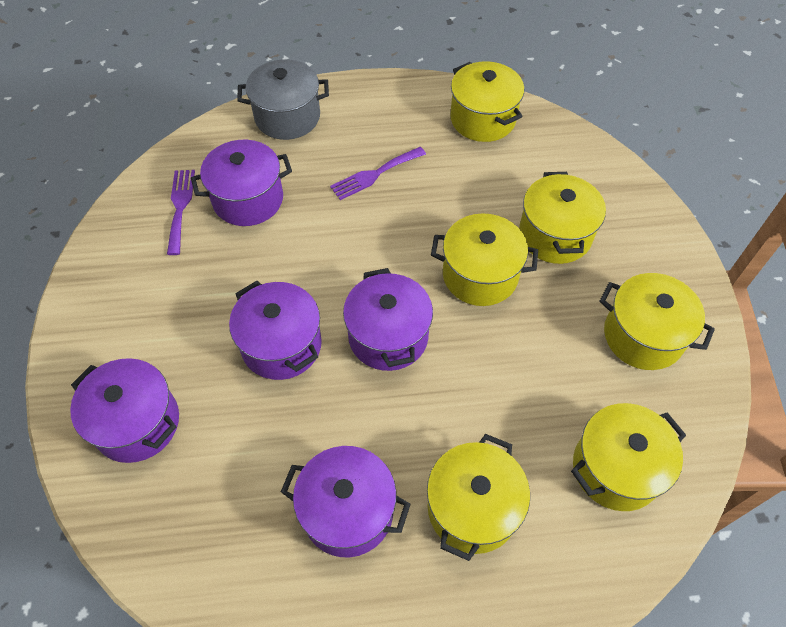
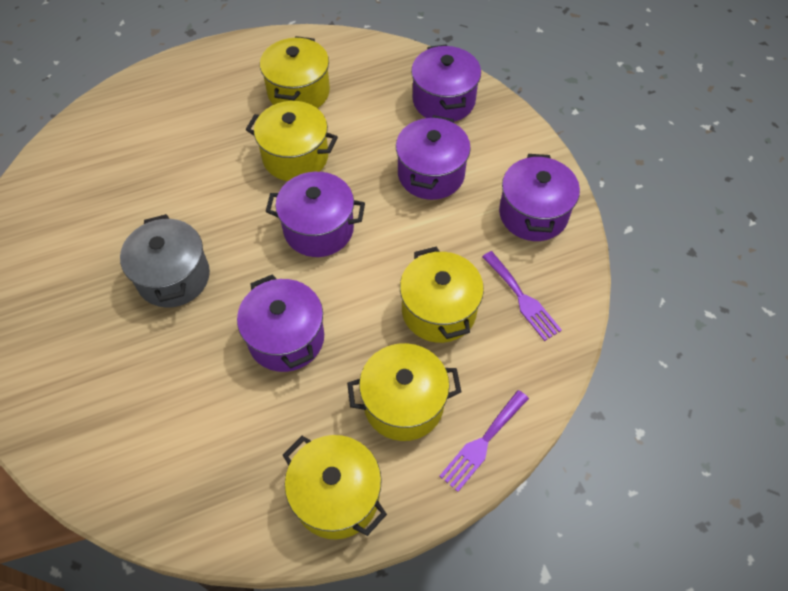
yellow pot: [427,434,530,561] [431,213,538,306] [450,61,524,142] [519,172,606,264] [571,403,686,511] [599,273,715,370] = 6 -> [246,101,338,181] [260,36,330,108] [283,435,387,539] [347,343,461,441] [400,246,484,343] = 5

